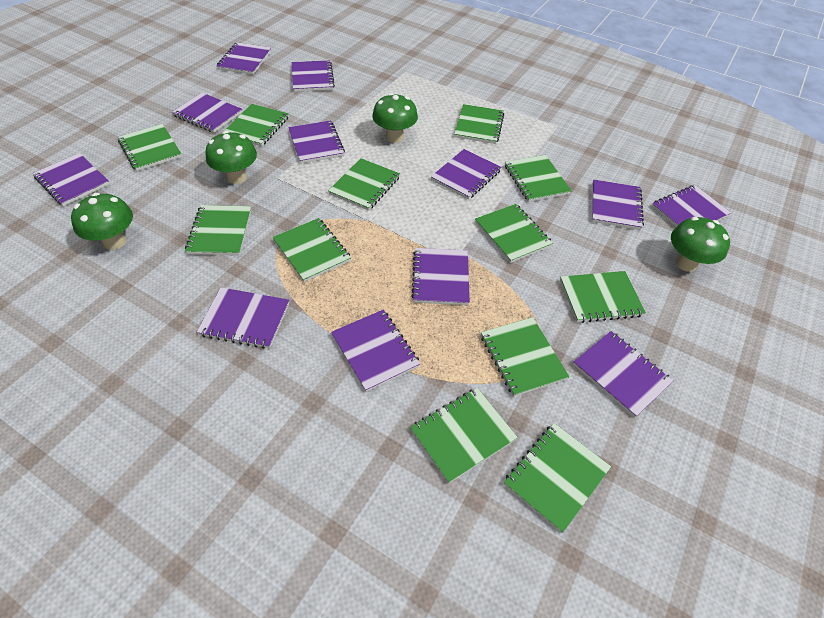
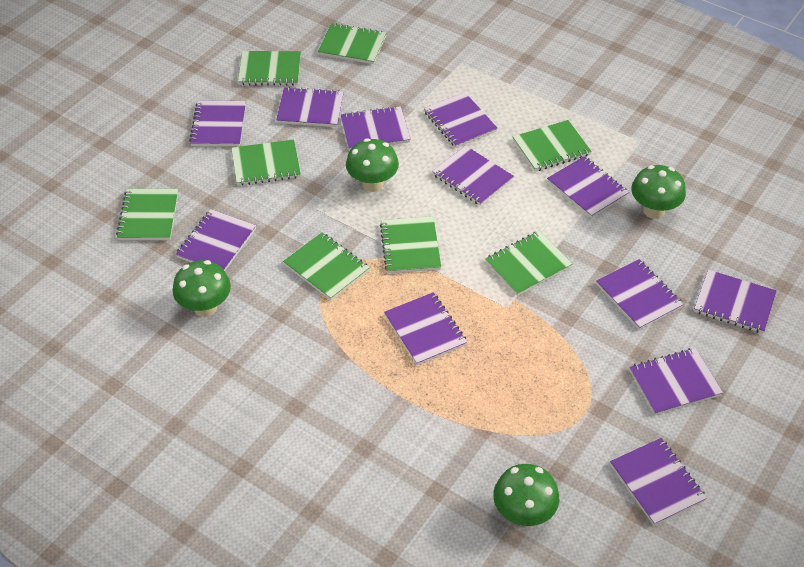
green notebook: [118,124,182,171] [185,205,251,256] [225,104,289,146] [272,218,351,282] [328,158,400,211] [410,388,518,484] [454,104,504,144] [475,204,553,263] [481,317,569,397] [504,423,611,533] [505,155,572,202] [560,271,646,323] = 12 -> [116,189,178,240] [231,139,301,186] [238,51,301,86] [283,232,370,300] [318,23,386,64] [380,216,441,273] [485,231,572,296] [513,120,592,171] = 8

